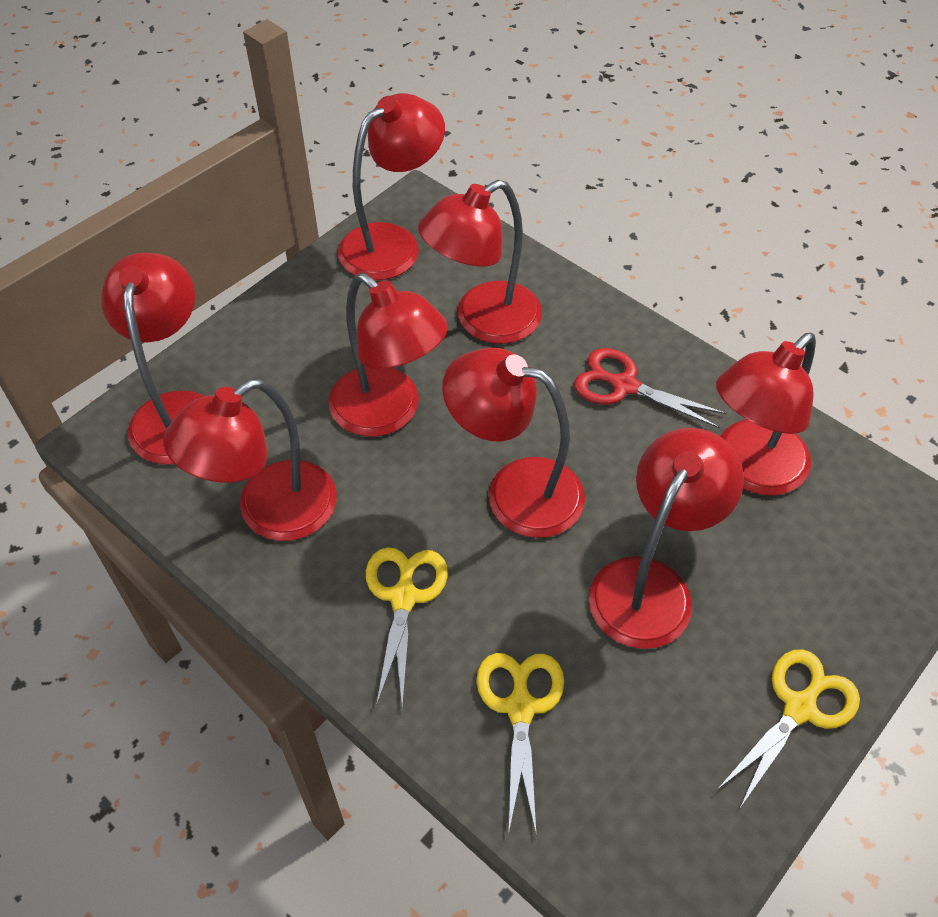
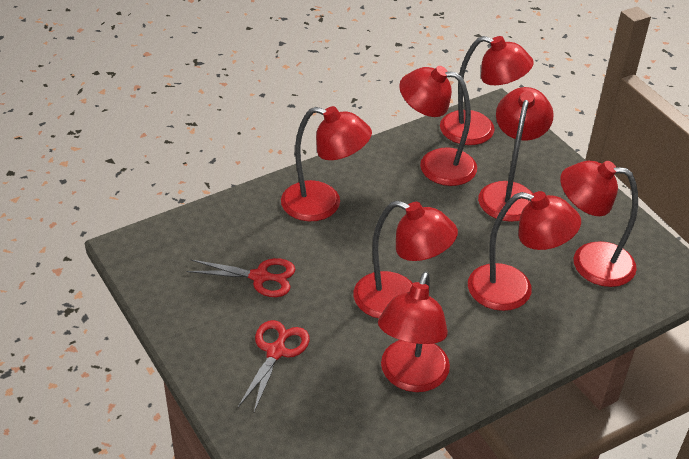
red scissors: [574,348,727,428] = 1 -> [187,258,296,297] [238,320,310,412] = 2
yellow scissors: [366,547,448,708] [476,653,564,833] [717,649,860,807] = 3 -> none = 0

